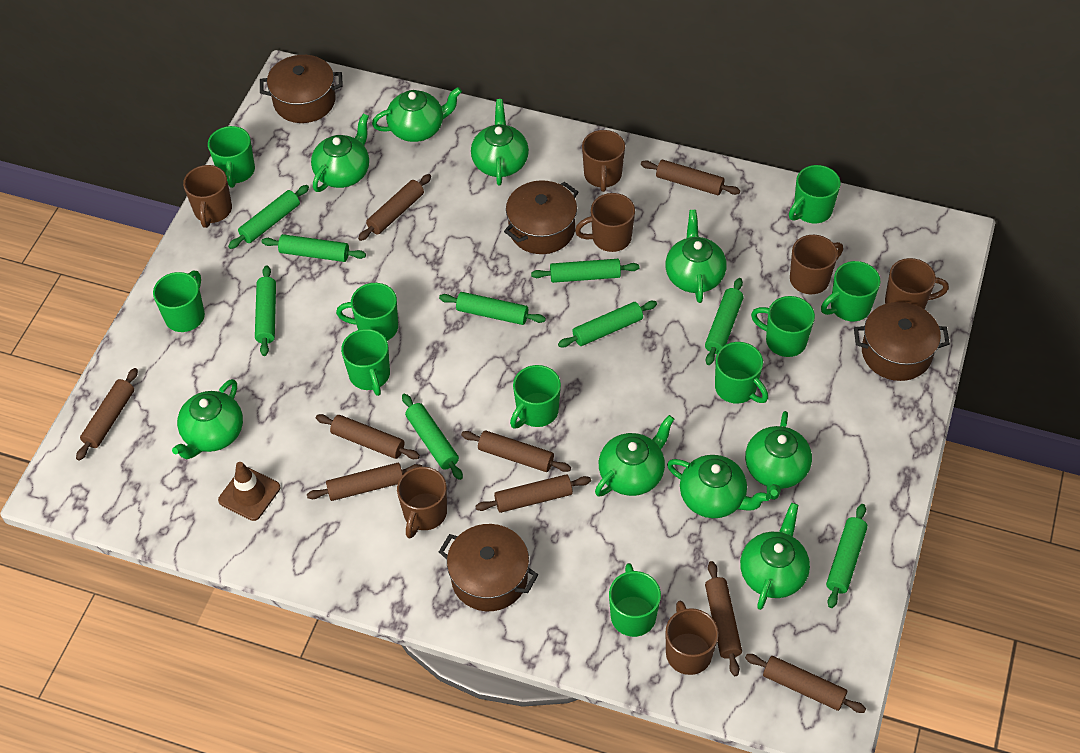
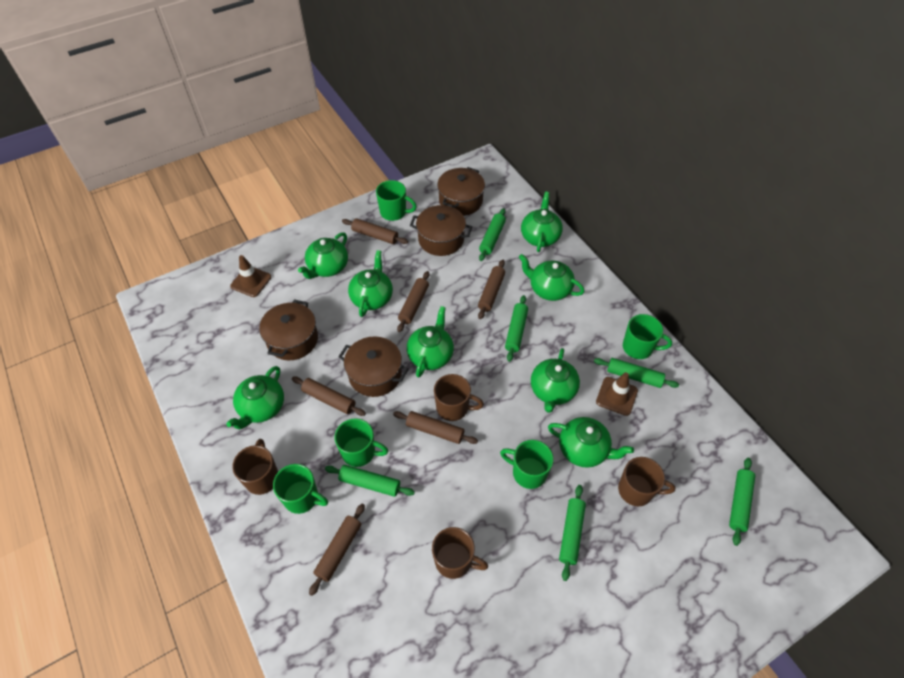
brown mug: [183,165,232,228] [397,467,447,538] [575,193,635,252] [582,130,625,192] [666,601,719,675] [790,235,843,294] [885,258,949,309] = 7 -> [232,439,278,495] [432,527,488,579] [434,374,484,421] [618,457,675,506] = 4
brown rolling pin: [76,368,138,461] [307,463,422,501] [316,414,420,459] [358,174,431,241] [461,430,571,472] [475,474,591,513] [641,160,740,195] [705,561,742,676] [745,654,866,713] = 9 -> [292,377,366,416] [309,504,365,596] [342,218,408,244] [393,411,478,444] [397,271,429,332] [478,260,505,319] = 6
brown traffic cone: [218,462,280,521] = 1 -> [230,255,271,297] [596,372,638,416] = 2
green mug: [153,271,205,332] [208,126,255,188] [336,283,398,341] [341,329,390,396] [510,365,561,428] [609,563,661,637] [715,342,768,404] [751,296,815,357] [789,165,841,223] [821,261,881,321] = 10 -> [273,464,328,514] [335,418,388,467] [376,180,417,221] [500,440,554,489] [623,314,672,359] = 5
green rolling pin: [228,185,309,249] [255,265,276,356] [262,234,366,262] [402,394,463,480] [439,292,546,325] [531,259,640,283] [558,301,657,347] [705,278,744,365] [826,504,868,608] = 9 -> [325,465,415,497] [479,208,506,261] [505,295,528,362] [559,485,586,581] [594,358,679,388] [729,458,755,546] = 6
green teapot: [172,379,243,459] [311,113,369,192] [372,87,462,142] [471,99,529,185] [595,415,674,496] [665,210,727,303] [667,455,770,518] [740,503,810,610] [745,411,812,500] = 9 -> [226,366,284,429] [298,232,348,279] [348,250,393,317] [407,306,454,378] [519,254,585,301] [521,192,563,252] [531,348,580,413] [548,417,634,468] = 8

